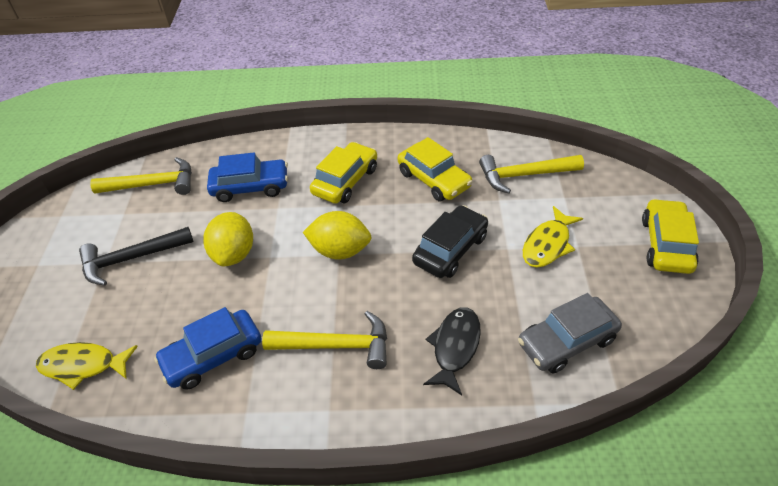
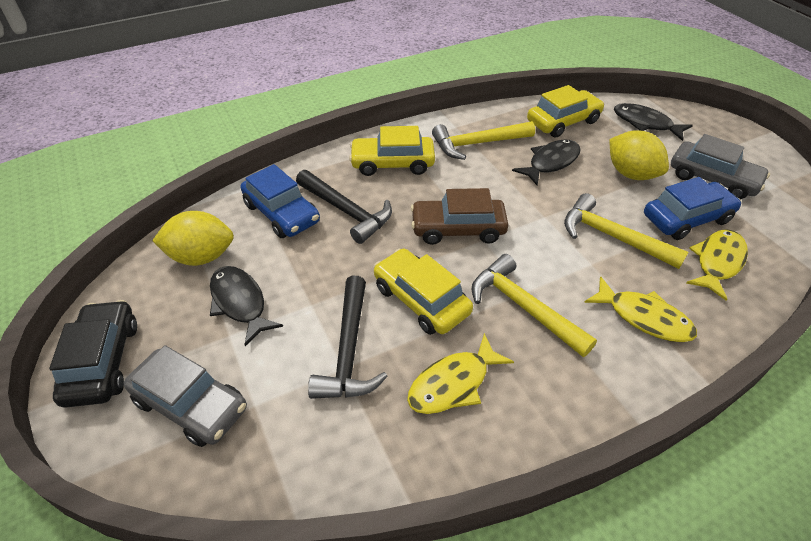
black fish: [423,307,481,395] = 1 -> [210,266,283,346] [512,140,581,185] [614,103,693,141] = 3
black hammer: [79,227,193,286] = 1 -> [296,170,392,244] [308,276,388,399] = 2
brown car: none = 0 -> [411,188,509,245] = 1
grey car: [518,293,622,373] = 1 -> [124,345,247,447] [671,134,770,199] = 2
yellow fish: [36,342,138,390] [523,206,583,268] = 2 -> [407,333,514,414] [584,276,697,342] [686,229,748,301] = 3

